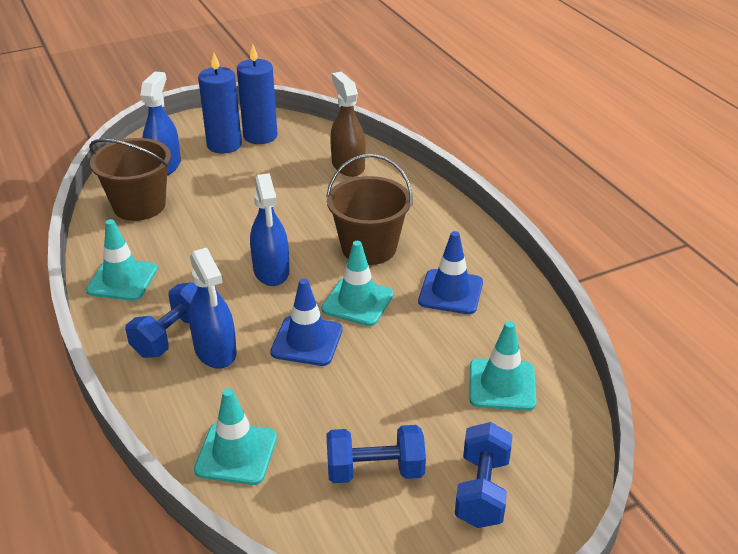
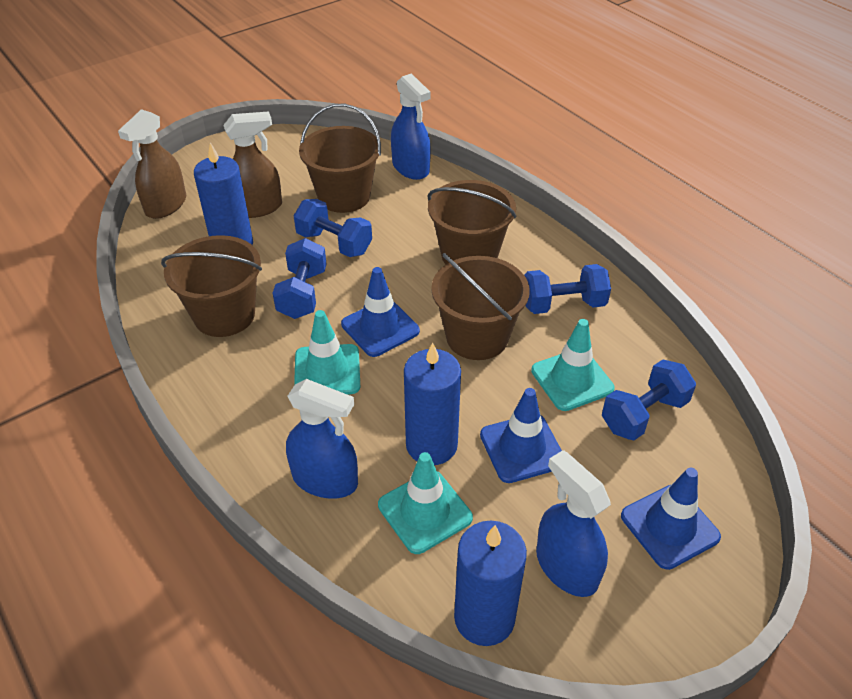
blue candle: [198,53,242,154] [237,44,278,144] = 2 -> [194,143,253,245] [404,342,461,465] [454,521,527,646] = 3
blue dumbbell: [125,282,198,358] [326,425,426,483] [455,422,513,528] = 3 -> [273,238,327,319] [294,199,372,257] [524,264,611,314] [602,360,696,440] = 4
blue traffic cone: [270,278,343,366] [418,231,483,314] = 2 -> [341,267,420,357] [480,388,562,483] [621,468,721,570] = 3
brown bucket: [89,138,171,221] [326,154,413,265] = 2 -> [161,235,262,337] [299,104,381,213] [428,180,516,264] [431,253,530,360] = 4
brown spray bottle: [330,72,365,177] = 1 -> [118,109,186,219] [223,111,282,218] = 2
turquoise traffic cone: [86,219,157,301] [194,388,277,485] [321,241,393,326] [469,321,537,411] = 4 -> [294,310,360,395] [378,452,473,554] [531,319,615,411] = 3

